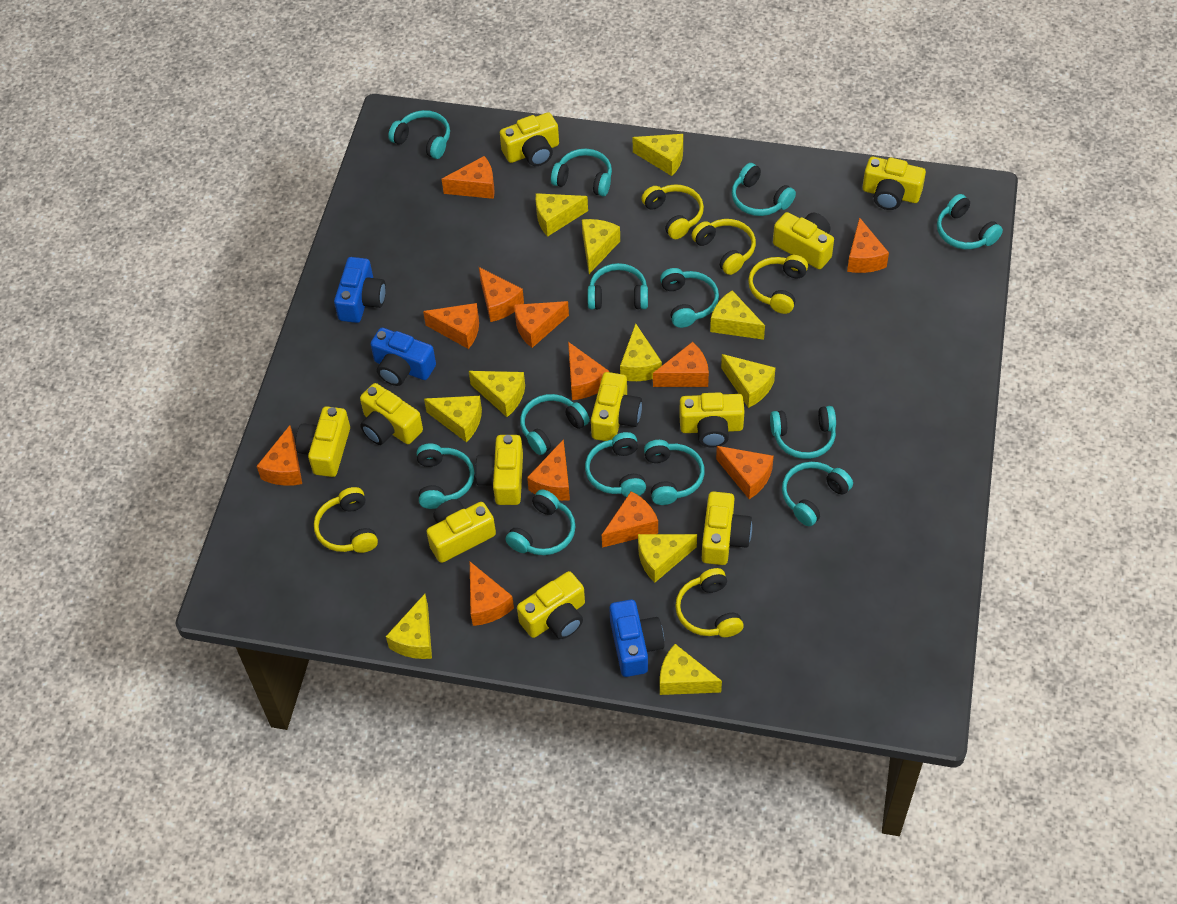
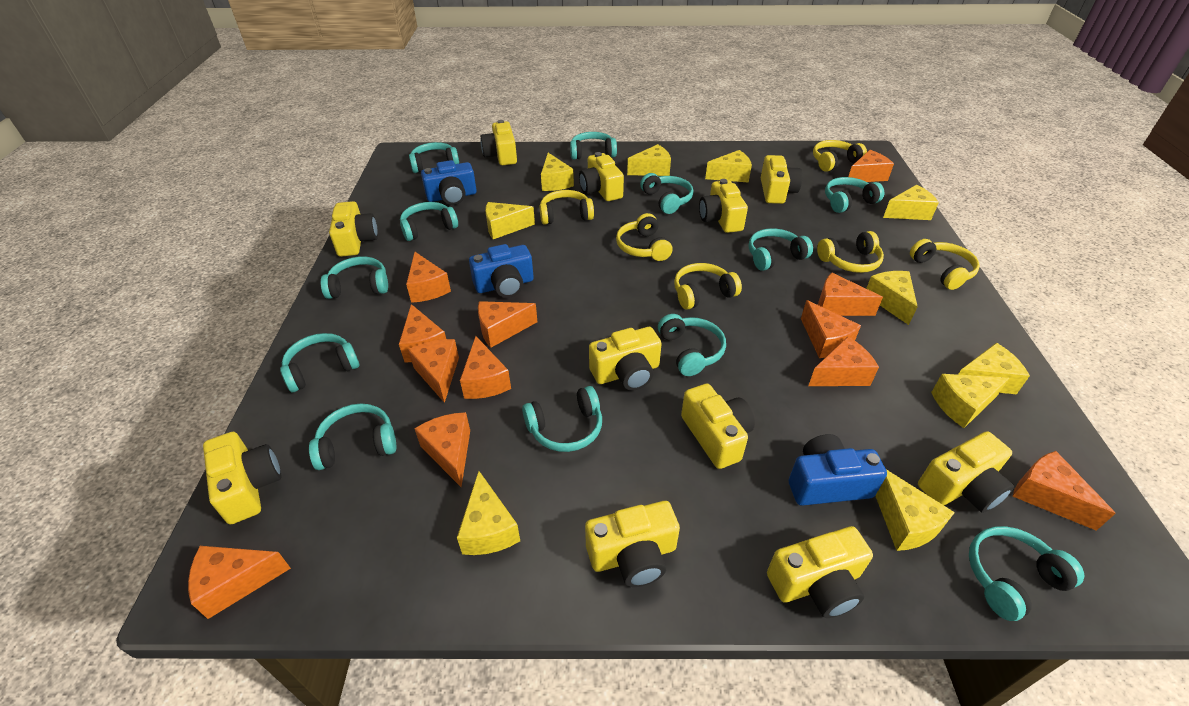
turquoise headphones: [388,110,450,159] [417,443,474,509] [505,489,576,555] [520,394,590,455] [551,149,612,196] [585,432,646,497] [587,263,648,310] [644,440,705,505] [660,268,719,328] [732,163,796,216] [770,406,836,459] [782,462,853,526] [937,194,1003,249] = 13 -> [280,333,359,392] [309,403,396,470] [321,256,388,299] [400,202,458,241] [409,142,459,173] [522,386,602,452] [570,132,617,160] [640,173,694,214] [658,314,726,376] [748,228,813,271] [825,177,884,213] [969,526,1084,621] = 12
yellow cheese: [386,594,432,659] [424,396,482,442] [469,371,525,417] [536,193,588,237] [582,219,620,274] [620,323,662,381] [633,134,683,176] [638,534,697,583] [660,644,722,695] [710,290,765,340] [721,354,775,408] = 11 -> [457,471,520,555] [485,202,535,239] [541,153,574,191] [627,144,671,176] [705,150,752,183] [866,271,918,325] [875,469,955,551] [883,185,939,220] [931,374,1009,428] [958,343,1030,394] = 10
yellow headphones: [314,487,378,553] [641,184,704,239] [675,568,744,637] [692,219,756,275] [748,255,808,314] = 5 -> [540,190,594,225] [616,213,673,261] [674,263,742,310] [813,140,867,172] [817,231,884,273] [910,239,980,290] = 6

